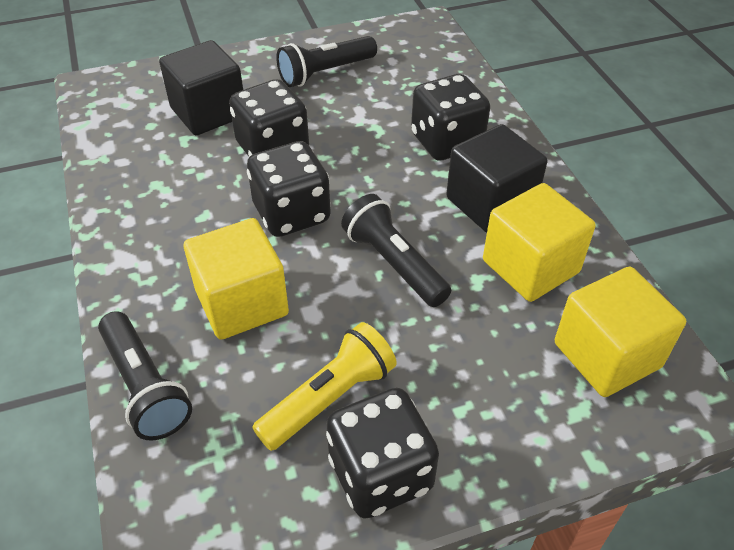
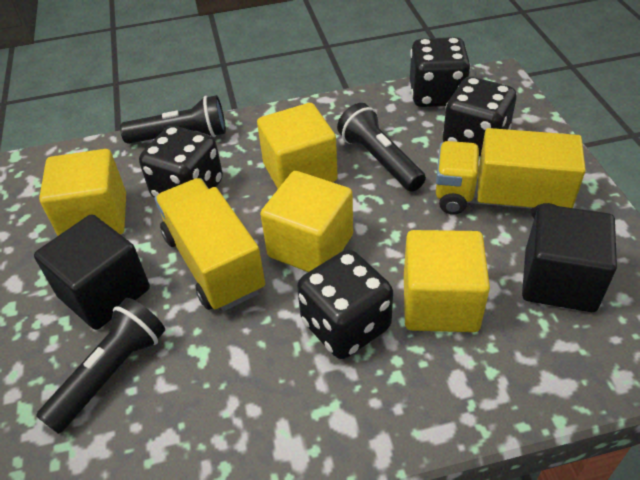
yellow cube: [184,218,289,340] [483,183,595,302] [555,267,686,397] = 3 -> [39,149,126,236] [257,103,338,189] [260,171,353,272] [404,230,490,332] = 4
yellow flashlight: [252,322,397,451] = 1 -> none = 0
yellow truck: none = 0 -> [155,178,265,311] [436,128,586,218] = 2

